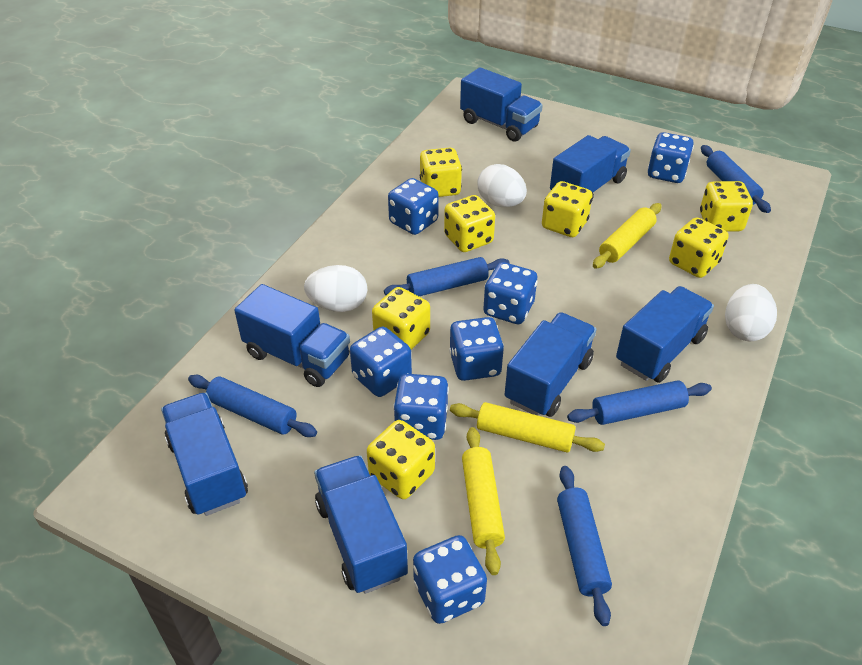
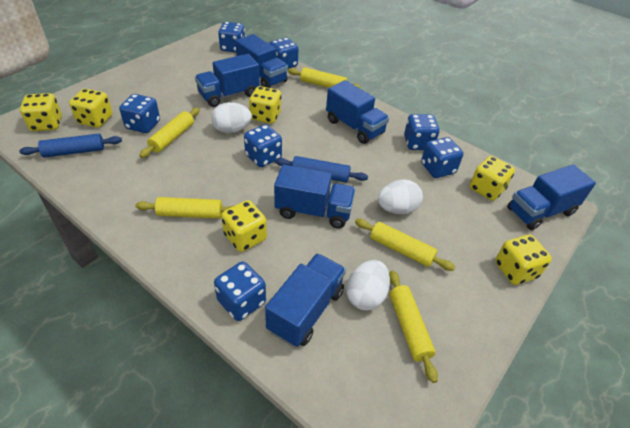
blue rolling pin: [188,375,317,437] [384,257,510,296] [557,466,612,626] [567,380,712,425] [701,145,771,213] = 5 -> [19,134,122,158] [275,156,368,182] = 2
blue truck: [161,392,248,516] [234,284,350,387] [314,455,408,594] [460,67,543,142] [504,312,596,417] [550,135,631,200] [616,286,714,383] = 7 -> [195,54,260,107] [235,34,288,88] [265,253,346,347] [274,164,356,228] [326,80,389,144] [507,164,596,230] = 6
yellow dice: [367,420,435,499] [372,287,430,350] [420,148,462,197] [444,195,495,252] [542,181,593,237] [669,217,728,278] [700,181,753,232] = 7 -> [20,93,62,131] [69,89,112,128] [221,200,267,252] [249,86,281,124] [470,156,515,201] [495,235,552,285] = 6
yellow rolling pin: [450,402,605,452] [462,427,505,575] [593,203,661,269] = 3 -> [135,197,235,219] [139,108,200,158] [288,67,361,88] [355,219,455,271] [389,270,438,383] = 5

